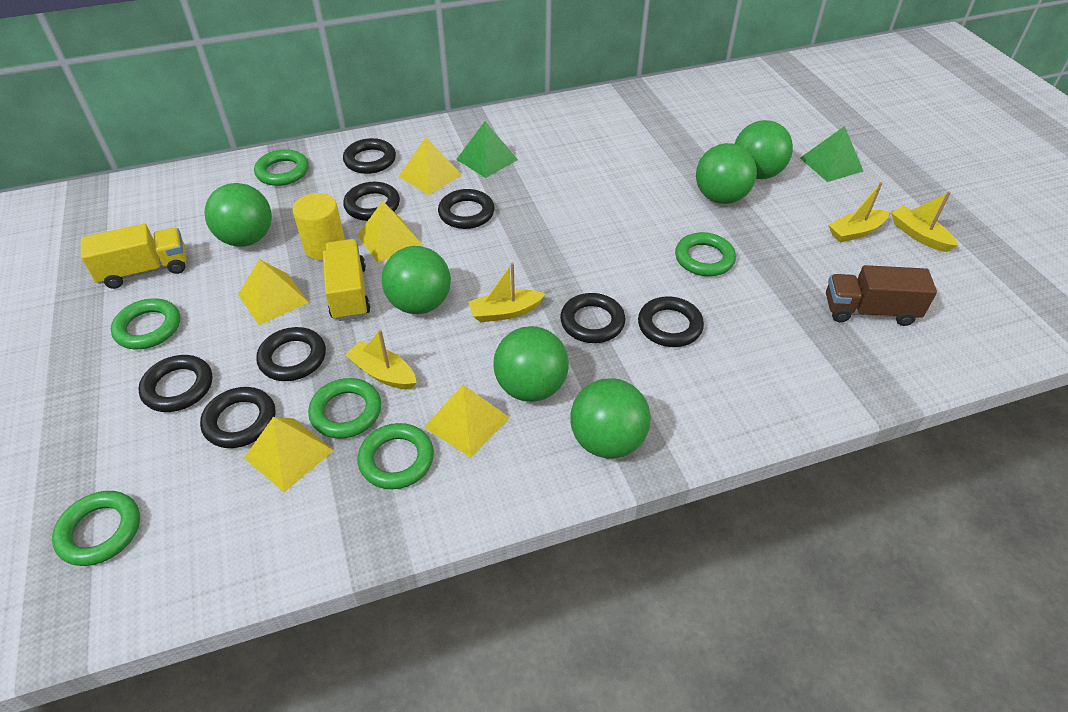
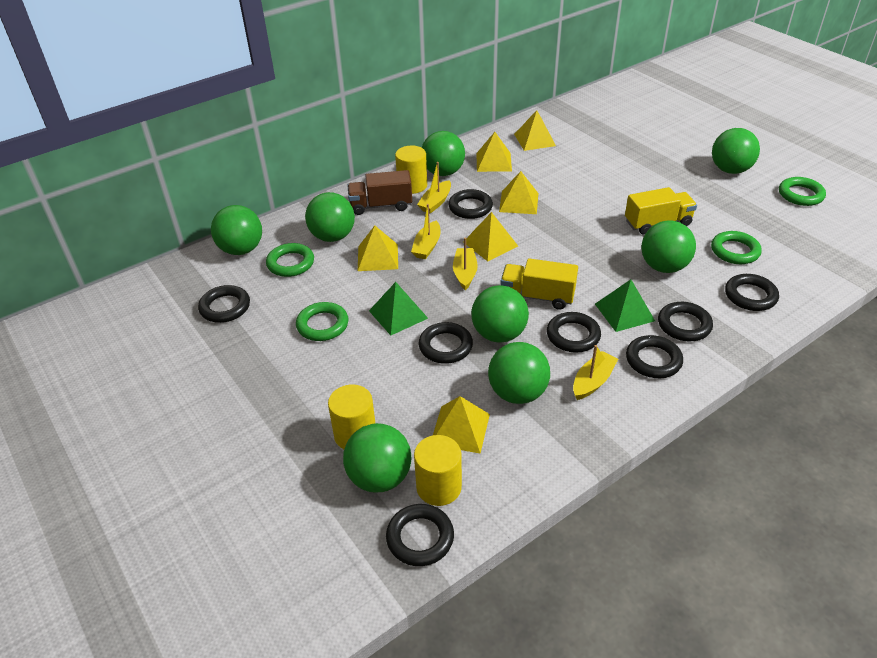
green ball: [204,183,272,247] [382,246,451,314] [493,326,569,402] [570,378,651,459] [696,143,757,204] [735,120,793,179] = 6 -> [211,205,262,255] [305,192,355,242] [343,423,412,492] [422,131,465,176] [471,285,529,343] [488,342,550,404] [641,220,696,273] [712,128,760,174] = 8
green ring: [52,491,140,566] [111,298,180,350] [254,149,309,186] [308,378,381,439] [358,423,434,489] [675,232,736,276] = 6 -> [266,243,314,277] [296,302,348,341] [711,231,762,264] [779,177,826,206] = 4
yellow cylinder: [292,193,345,260] = 1 -> [328,384,375,449] [395,146,427,194] [414,435,462,506] = 3
yellow pyramid: [238,259,309,325] [244,417,334,492] [357,201,422,263] [399,137,462,195] [424,385,510,458] = 5 -> [358,226,398,271] [433,396,490,453] [463,212,518,261] [476,132,512,172] [499,171,538,214] [514,110,556,151] = 6

